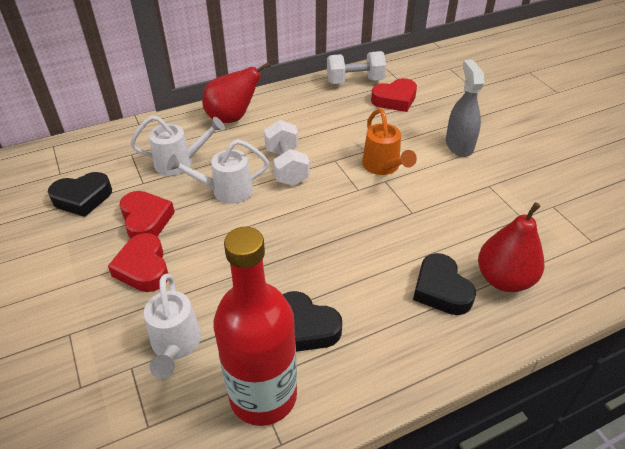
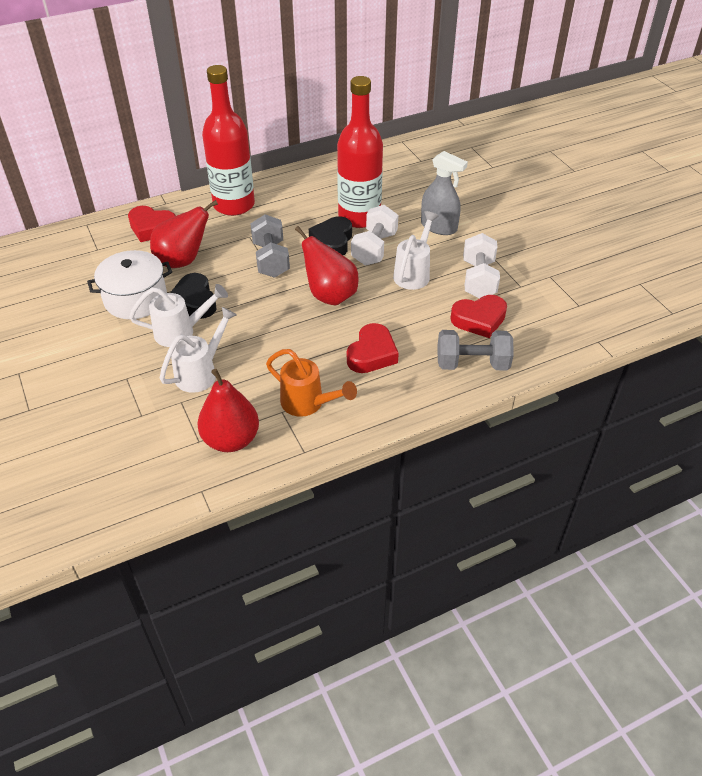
black heart: [48,172,112,217] [283,291,342,352] [413,253,476,315] = 3 -> [170,273,216,319] [309,216,352,256] = 2
grey dumbbell: none = 0 -> [250,214,290,278] [438,330,514,370] = 2
red bottle: [213,227,297,426] = 1 -> [202,65,255,216] [337,76,383,228] = 2
red pear: [202,62,271,123] [478,202,544,292] = 2 -> [150,200,218,268] [197,369,259,452] [295,226,359,306] = 3
white pot: none = 0 -> [87,250,172,319] = 1

